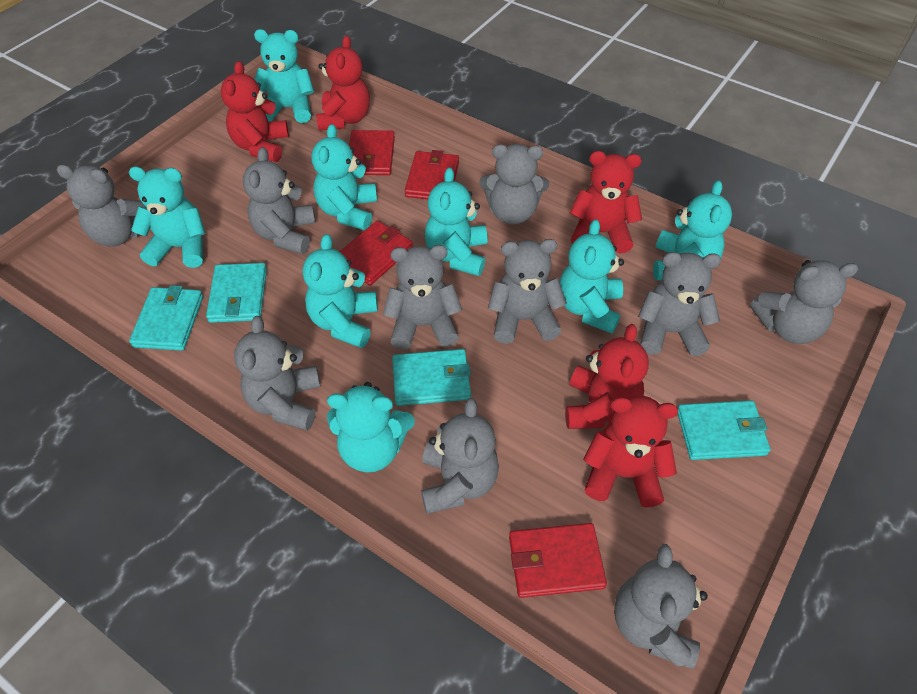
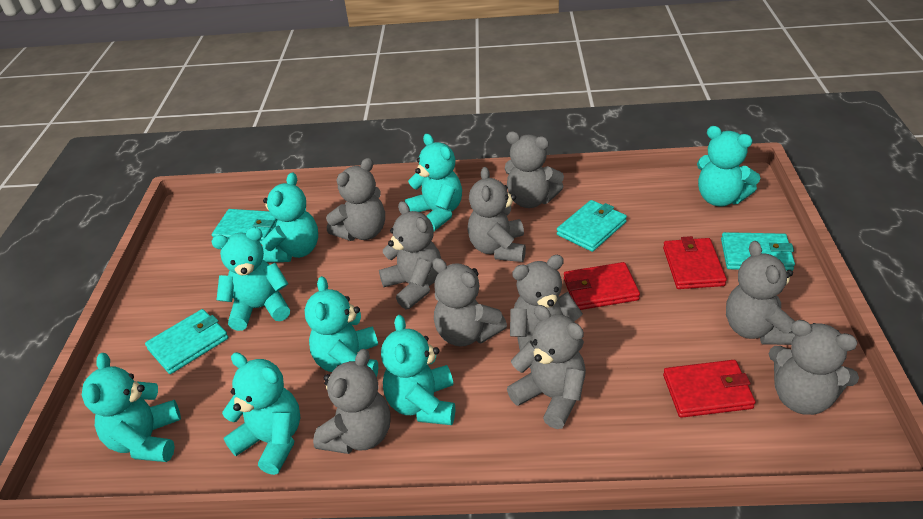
red teddy bear: [221,61,289,162] [316,35,370,131] [565,324,649,429] [569,151,642,253] [583,396,678,508] = 5 -> none = 0
red wallet: [339,221,413,285] [349,130,395,175] [405,150,459,199] [509,523,607,598] = 4 -> [564,262,640,310] [663,236,727,289] [663,360,756,418] = 3

